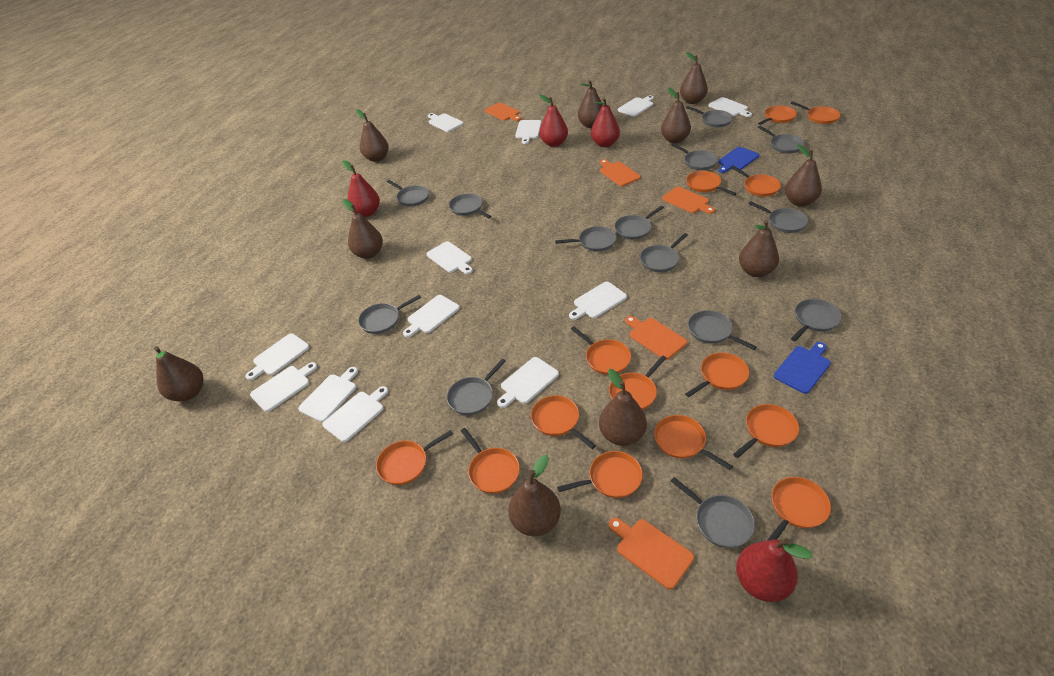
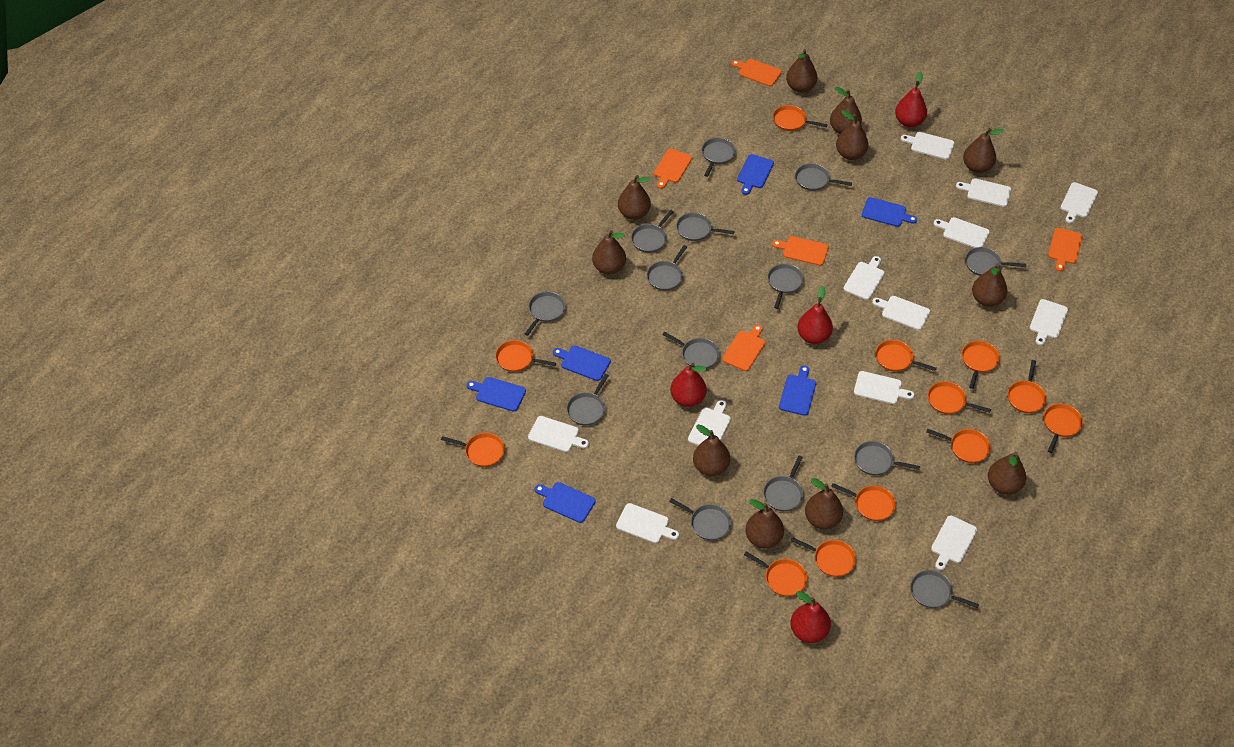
blue cutting board: [718,147,759,173] [774,342,831,394] = 2 -> [467,377,526,412] [535,482,596,523] [553,345,611,381] [737,154,774,195] [779,366,816,416] [861,197,917,227] = 6
brown pear: [154,346,203,401] [342,199,383,259] [356,109,389,162] [508,455,561,536] [578,80,603,128] [599,369,647,446] [661,88,691,143] [680,52,708,104] [739,220,779,277] [785,145,822,206] = 10 -> [592,230,626,275] [618,175,651,220] [693,424,730,476] [745,499,784,549] [786,49,817,93] [805,478,843,529] [830,87,862,134] [836,110,868,160] [963,128,1004,173] [972,263,1007,307] [988,452,1026,495] = 11
orange pan: [376,430,453,485] [461,428,520,494] [531,395,596,449] [557,451,643,498] [571,326,631,375] [609,355,666,410] [654,415,733,470] [685,352,749,397] [686,171,737,196] [730,165,781,197] [733,404,799,458] [758,106,797,125] [767,477,831,541] [791,101,840,124] = 14 -> [441,433,505,467] [495,340,556,372] [744,551,807,597] [773,105,828,131] [790,537,856,577] [831,483,896,521] [875,340,937,372] [926,429,991,463] [928,381,991,414] [962,341,1000,389] [1008,360,1047,413] [1044,404,1083,453] = 12

